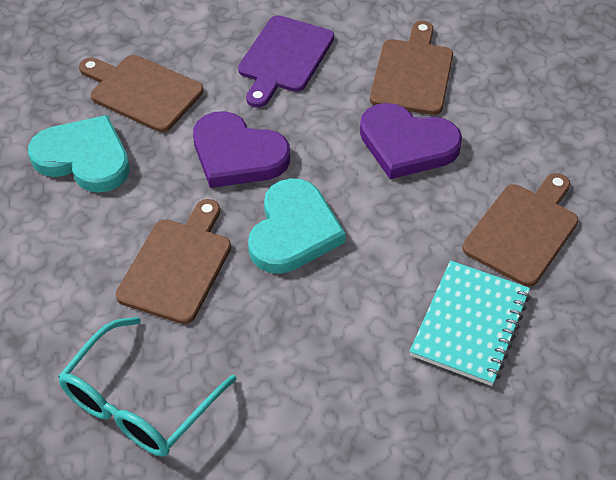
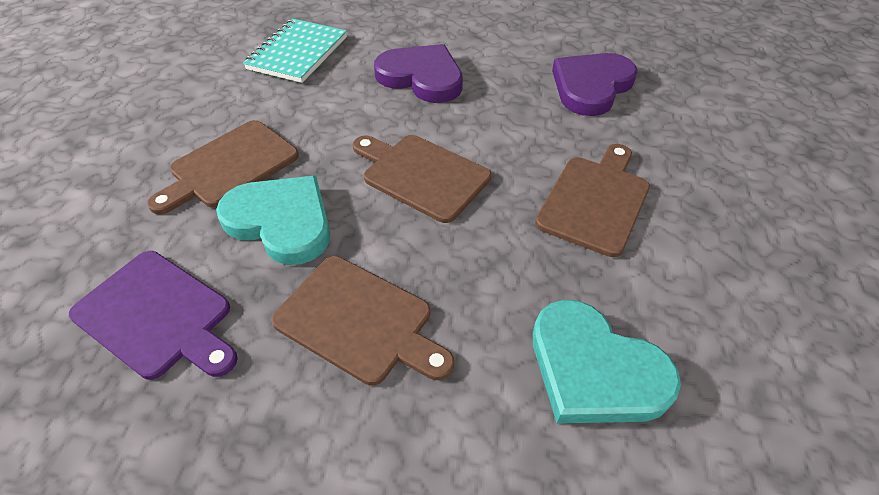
turquoise glasses: [58,317,236,457] = 1 -> none = 0

